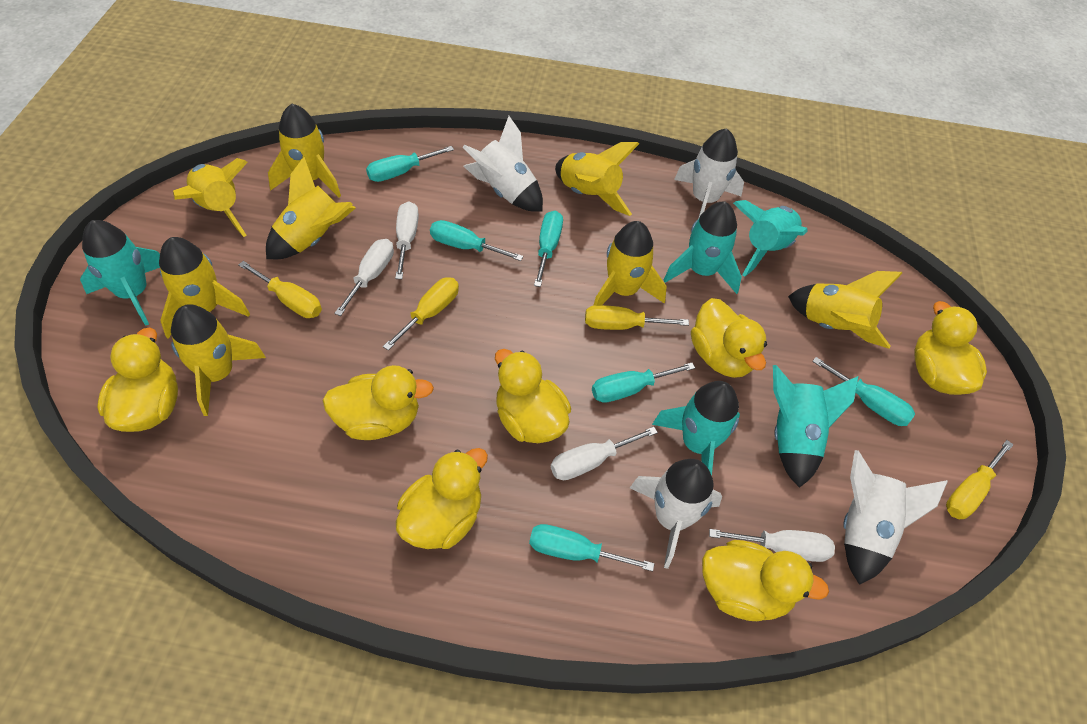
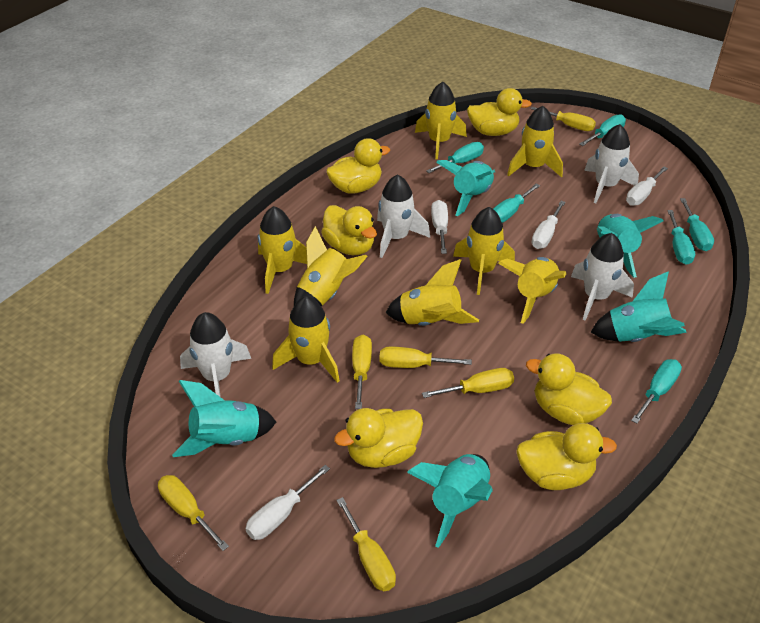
yellow duck: [97,328,178,432] [322,365,434,440] [396,448,488,549] [495,349,571,443] [691,298,767,378] [702,540,829,621] [914,301,987,395] = 7 -> [321,205,377,255] [326,138,390,194] [334,408,423,468] [467,88,532,136] [516,423,617,490] [526,354,612,425] = 6
yellow screwdriver: [238,261,322,318] [383,277,459,351] [585,305,689,330] [946,440,1014,519] = 4 -> [158,475,229,551] [336,497,396,591] [352,335,372,409] [379,346,472,368] [422,368,514,398] [531,107,596,131] = 6

